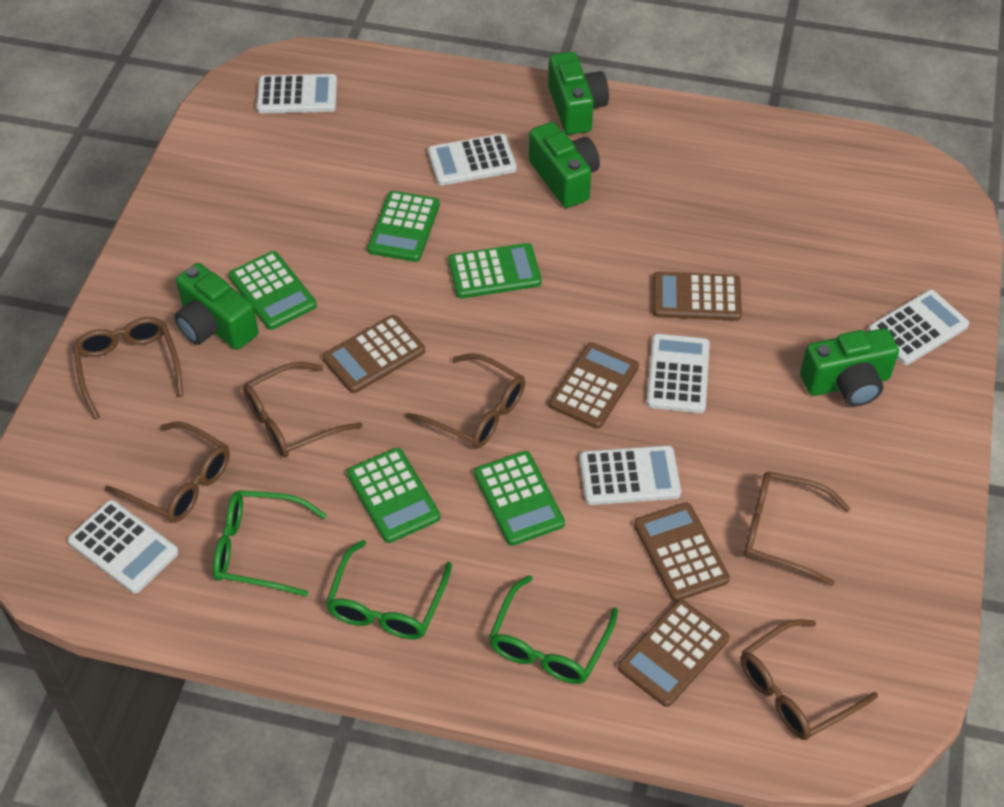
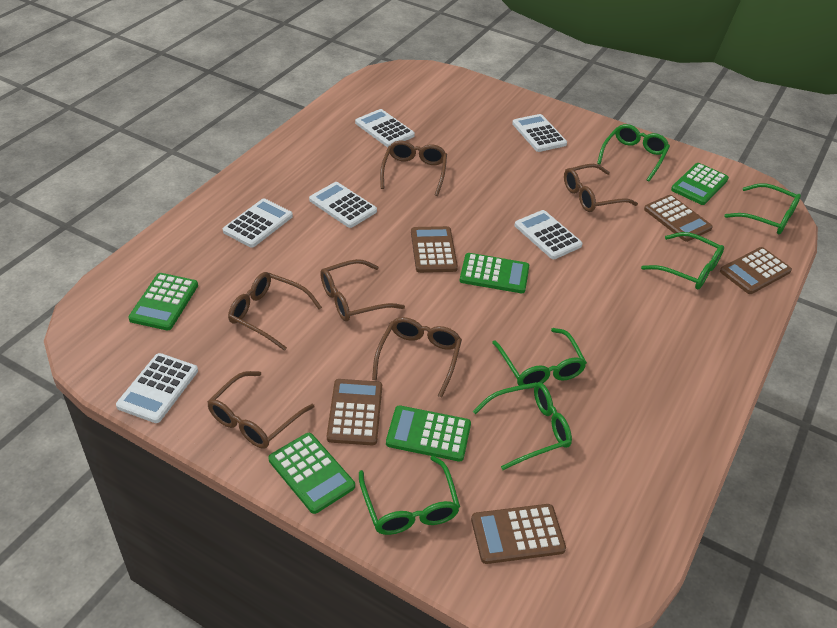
green camera: [174,263,259,350] [529,122,600,208] [548,52,609,135] [800,328,899,406] = 4 -> none = 0
green glasses: [213,490,327,597] [326,540,452,639] [489,575,618,684] = 3 -> [359,456,460,535] [473,382,572,470] [492,328,587,389] [597,124,670,182] [641,232,724,289] [724,183,801,234] = 6

